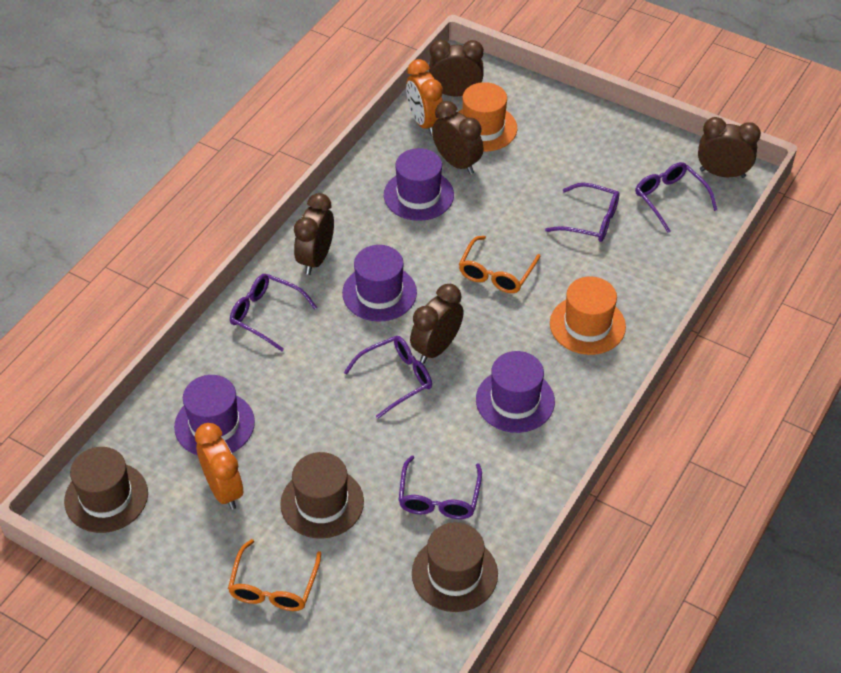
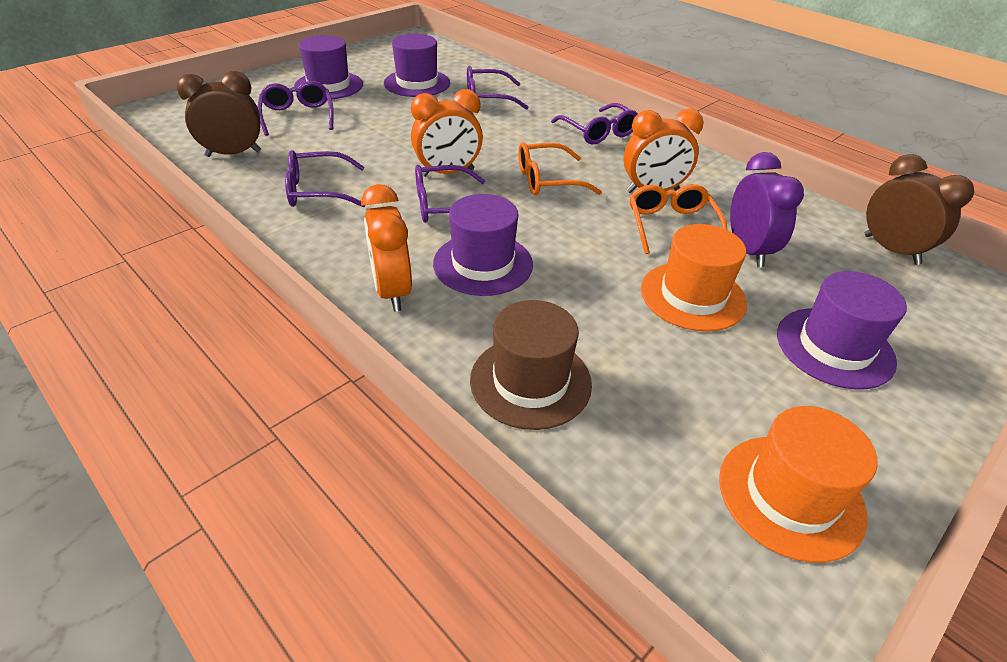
brown clock: [294,193,334,275] [410,284,464,363] [429,40,484,97] [432,101,483,174] [698,117,761,178] = 5 -> [177,71,261,157] [865,154,974,265] = 2
brown hat: [64,447,148,533] [280,452,364,539] [412,522,498,612] = 3 -> [470,300,592,430] = 1
orange clock: [195,423,243,510] [406,59,443,136] = 2 -> [361,184,412,312] [411,89,483,177] [623,109,704,193] = 3
purple clock: none = 0 -> [730,152,804,267] = 1

